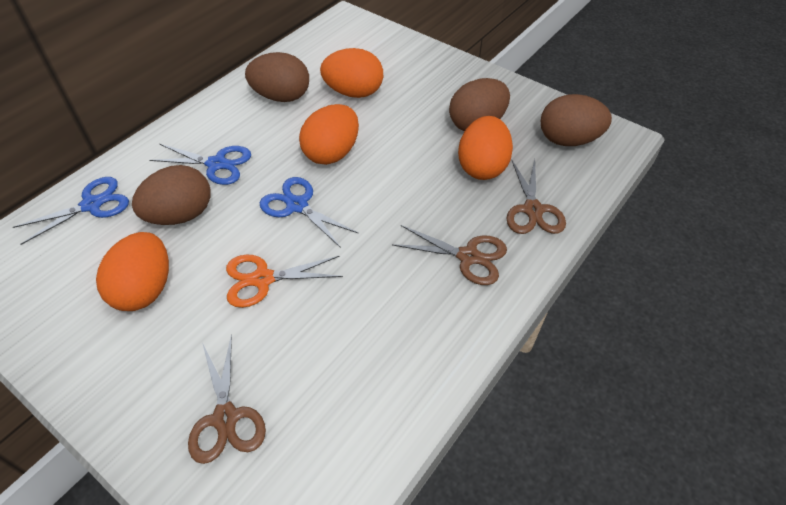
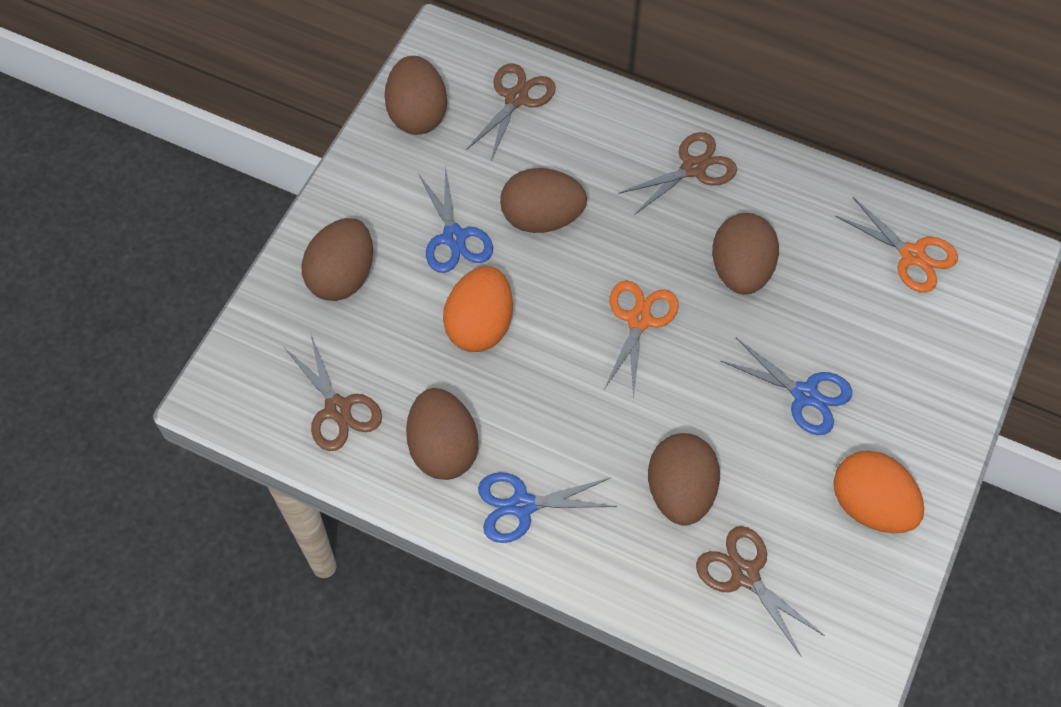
brown egg: [132,165,210,225] [245,52,309,102] [449,78,510,131] [541,94,612,146] = 4 -> [302,218,373,301] [384,56,447,135] [406,388,478,480] [500,168,587,233] [648,433,720,526] [712,213,779,294] = 6
brown scissors: [188,334,266,464] [392,225,507,285] [506,159,566,234] = 3 -> [285,335,382,451] [466,63,556,161] [618,132,737,215] [696,526,825,657] = 4
orange egg: [96,232,169,311] [299,104,359,165] [320,48,383,98] [458,116,513,180] = 4 -> [443,266,513,352] [833,451,924,533] = 2
orange scissors: [226,255,343,308] = 1 -> [604,281,679,399] [835,197,958,293] = 2

